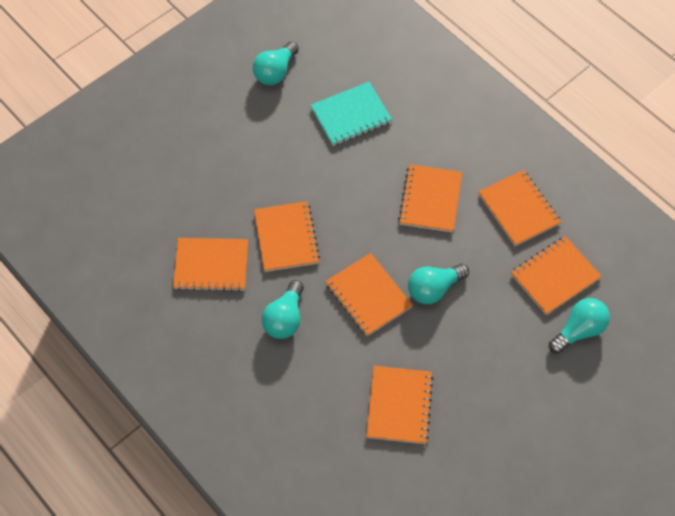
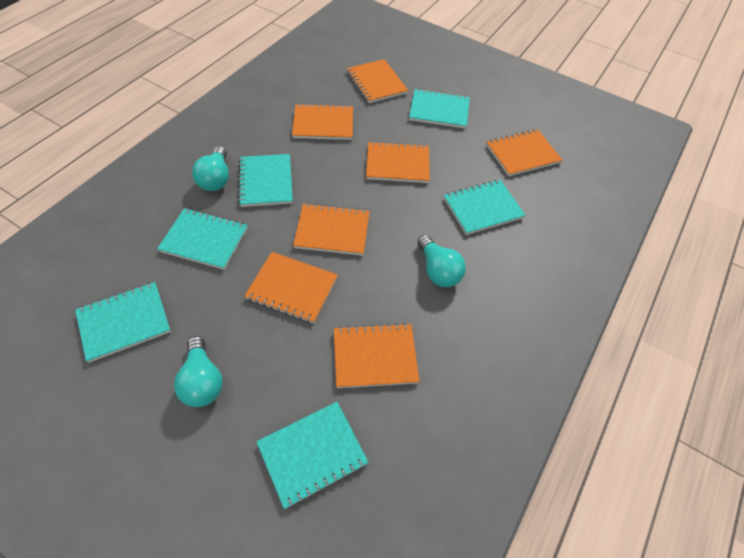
turquoise light bulb: [253,41,299,85] [262,280,304,339] [408,264,469,304] [549,298,610,354] = 4 -> [174,336,223,407] [192,146,229,191] [417,235,466,287] = 3
turquoise notebook: [310,82,392,146] = 1 -> [75,282,171,363] [157,208,248,270] [238,154,293,207] [256,402,369,509] [409,89,470,129] [444,179,526,235] = 6

